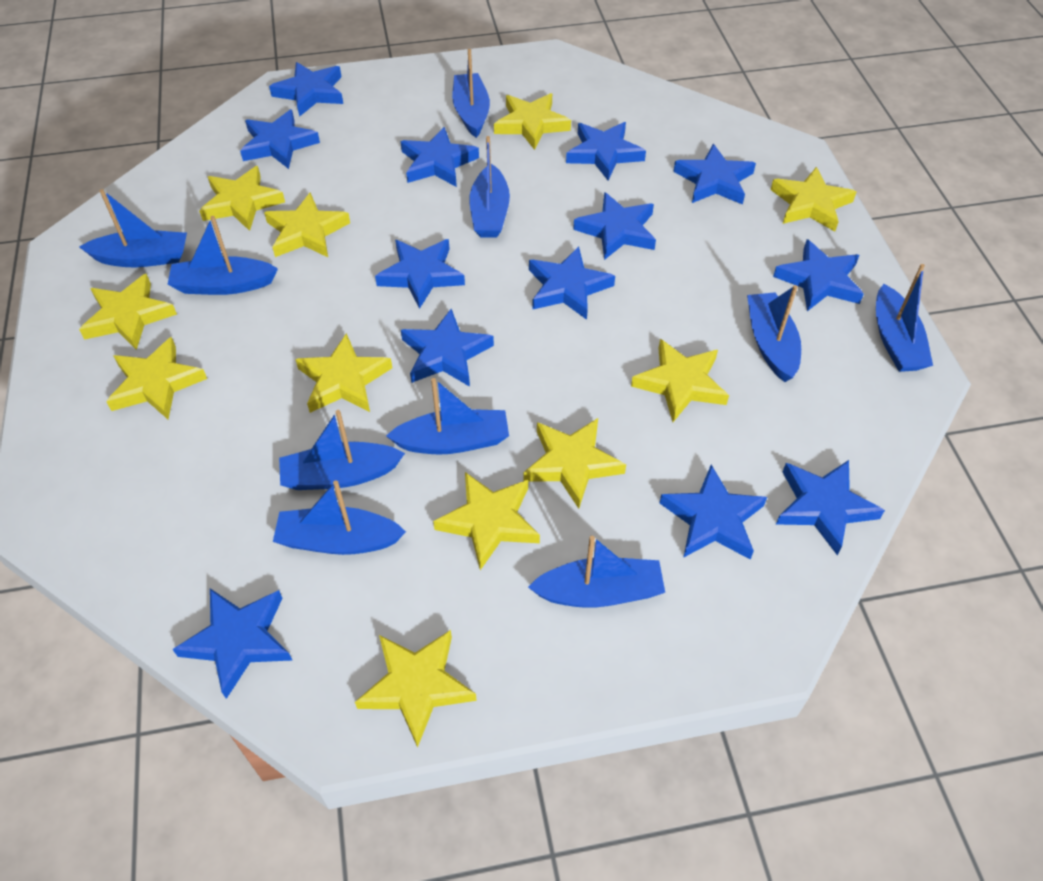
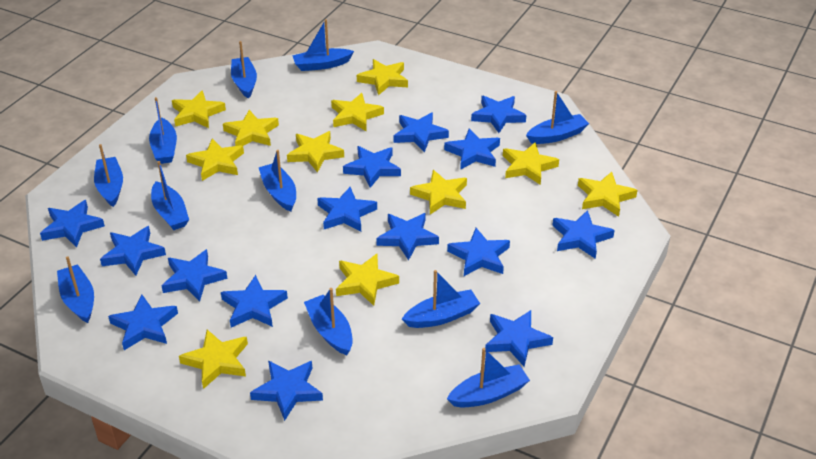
blue boat: [79,189,187,267] [167,216,278,295] [273,480,406,555] [279,410,405,490] [386,378,509,454] [452,49,490,138] [470,136,510,238] [528,535,665,608] [747,285,801,382] [876,264,933,372] = 10 -> [57,256,94,323] [94,144,123,207] [149,97,177,164] [151,161,189,230] [231,41,257,99] [258,150,296,212] [292,19,354,71] [304,288,353,355] [402,270,480,328] [447,348,530,407] [526,91,589,144] = 11
blue star: [173,588,292,699] [240,110,320,169] [269,62,343,117] [375,239,465,309] [401,127,479,187] [401,309,494,387] [529,247,615,320] [566,122,646,180] [573,192,656,260] [660,465,767,559] [673,144,756,205] [773,239,864,311] [776,460,885,555] = 13 -> [40,200,105,248] [100,226,166,276] [108,295,178,350] [162,249,228,302] [221,275,288,327] [250,360,323,421] [317,187,377,232] [343,146,401,188] [376,213,439,260] [394,112,449,153] [444,129,500,170] [447,228,510,276] [471,96,526,133] [485,310,553,367] [552,210,615,259] = 15

